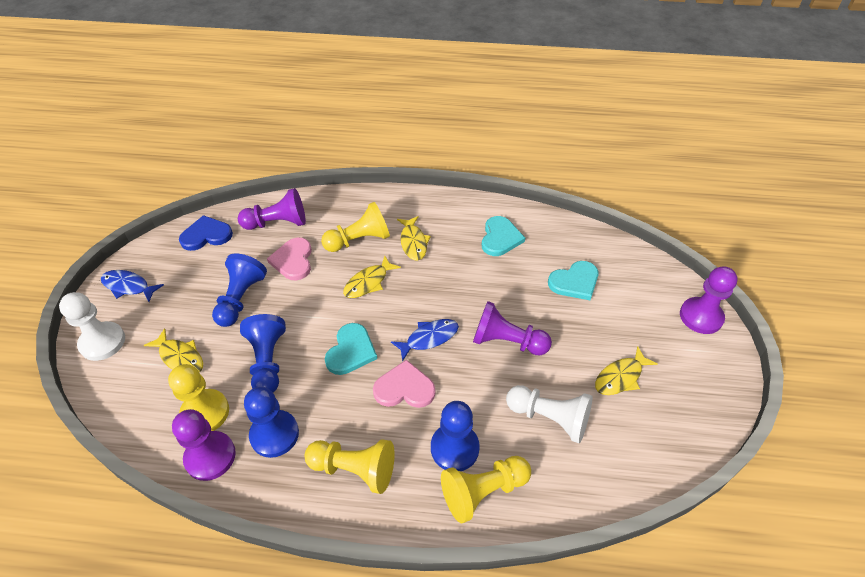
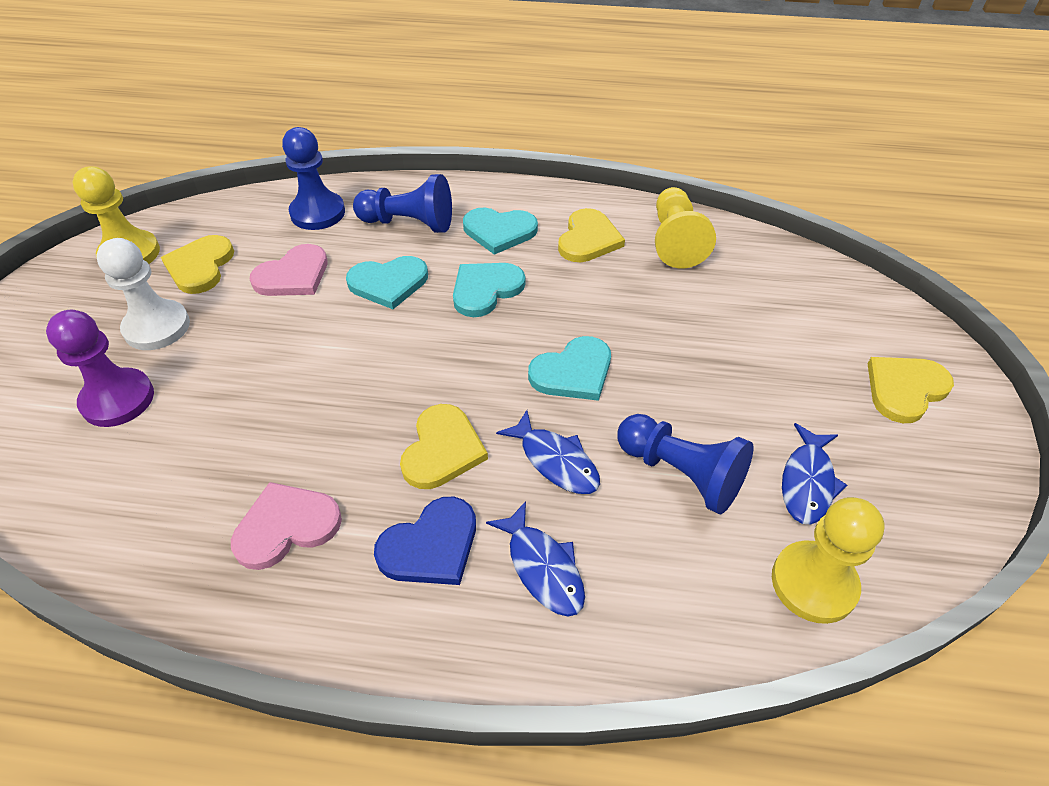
blue fish: [101,270,164,302] [391,319,459,362] = 2 -> [486,501,585,617] [496,410,600,494] [782,423,847,524] = 3
blue pawn: [212,253,267,327] [240,314,286,393] [244,387,299,458] [431,401,480,471] = 4 -> [282,127,345,230] [353,174,452,233] [618,414,753,514] = 3
purple pawn: [172,409,236,481] [238,188,306,230] [473,301,552,355] [680,266,738,334] = 4 -> [46,310,154,427] = 1
turquoise heart: [325,323,377,375] [482,216,525,256] [548,261,599,300] = 3 -> [346,256,428,309] [453,263,525,317] [463,207,538,255] [528,336,611,401] = 4
white pawn: [59,292,125,361] [506,385,592,444] = 2 -> [96,238,190,350] = 1
yellow fish: [144,328,203,372] [343,256,401,298] [397,216,431,261] [595,346,658,395] = 4 -> none = 0
yellow heart: none = 0 -> [161,235,234,294] [400,404,488,489] [558,208,625,262] [868,357,954,423] = 4
yellow pawn: [168,364,229,431] [304,439,395,494] [321,202,390,252] [441,456,531,523] = 4 -> [73,166,160,264] [655,187,716,268] [772,497,885,624] = 3

